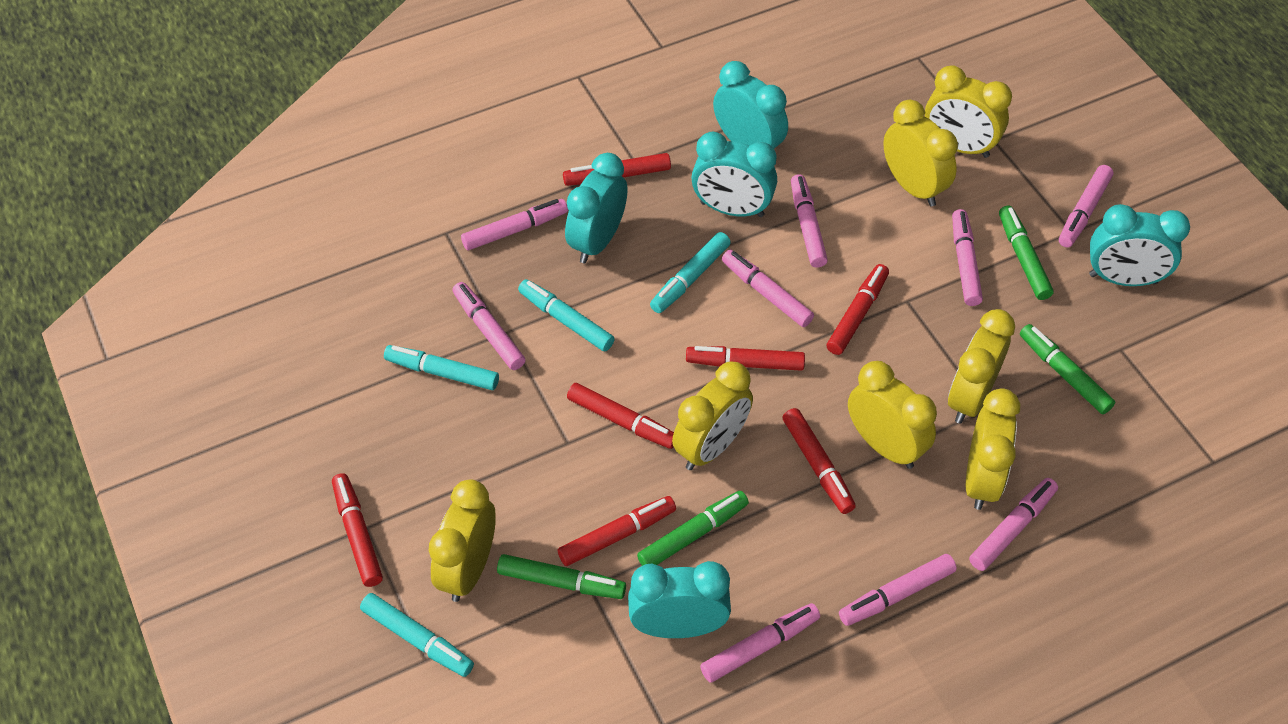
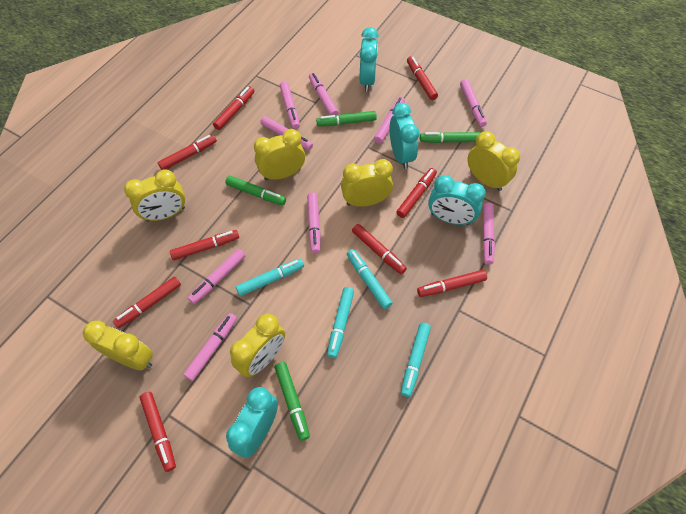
red marker: [332,473,383,587] [558,496,676,566] [563,153,671,186] [567,383,674,449] [686,346,805,371] [783,408,856,514] [826,264,889,355] = 7 -> [113,277,181,328] [140,392,176,472] [158,135,217,170] [170,230,239,260] [213,86,255,130] [352,224,407,274] [396,168,437,218] [407,56,438,100] [417,270,487,297] = 9
turquoise clock: [565,153,628,263] [628,561,731,638] [691,132,777,217] [713,61,788,148] [1089,204,1190,286] = 5 -> [226,387,278,458] [359,27,379,92] [390,103,419,169] [428,175,486,225] = 4
yellow clock: [429,480,496,602] [672,361,753,470] [848,361,937,469] [883,100,958,206] [925,66,1012,158] [948,309,1015,424] [966,388,1020,510] = 7 -> [83,321,153,370] [124,169,185,221] [230,314,285,377] [254,129,305,180] [341,159,393,207] [467,131,520,191] = 6

